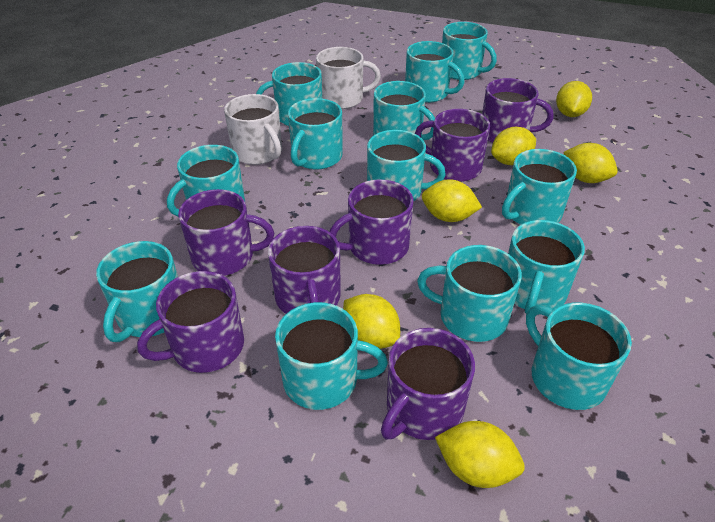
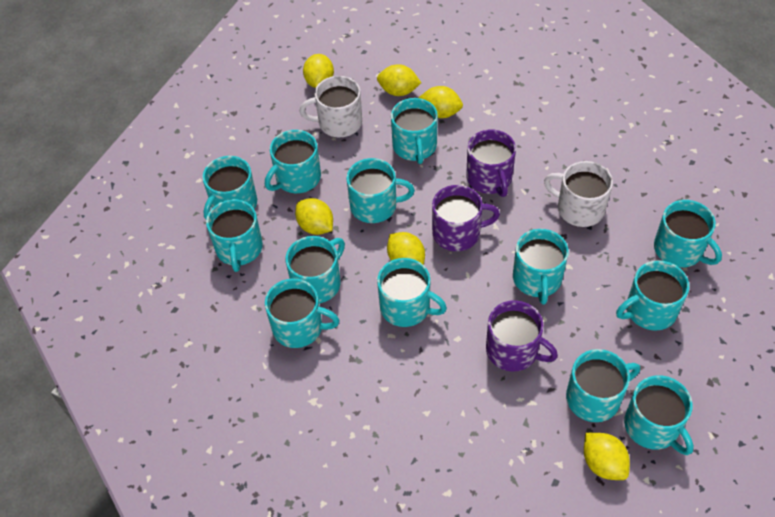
purple mug: [137,271,244,373] [178,189,274,276] [268,226,341,314] [330,179,414,265] [381,328,475,440] [415,109,490,182] [482,78,553,143] = 7 -> [432,185,500,251] [466,130,516,197] [486,300,558,372] = 3

